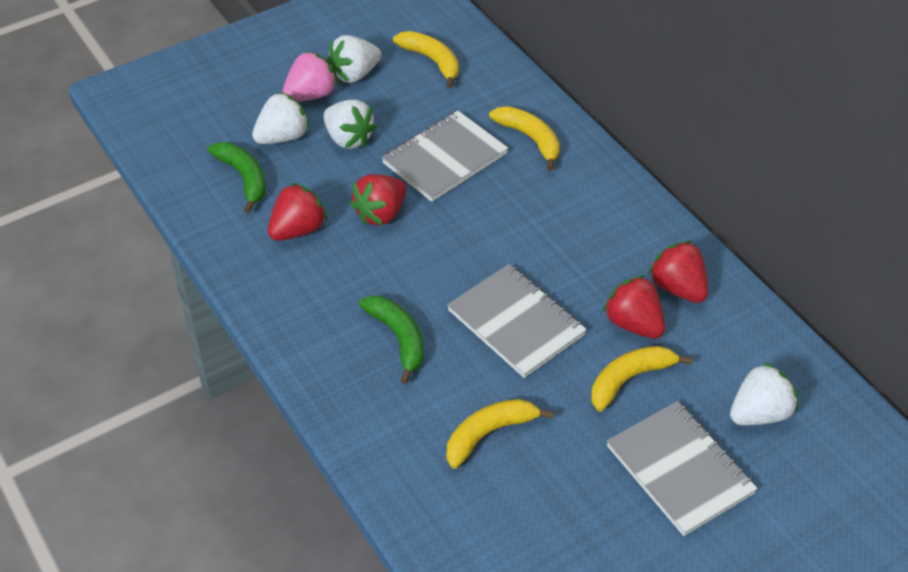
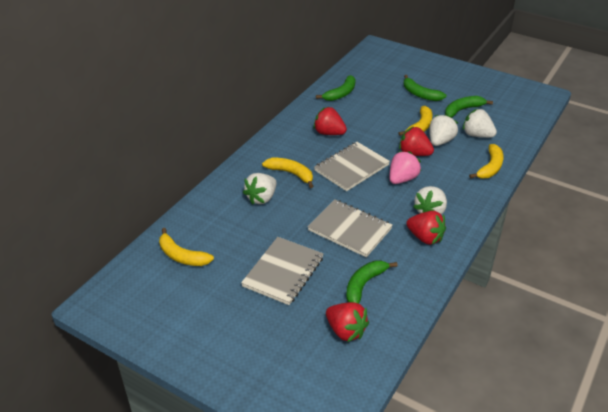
green banana: [208,142,266,213] [359,296,423,384] = 2 -> [316,75,356,101] [346,261,398,304] [404,75,447,101] [445,96,493,118] = 4

